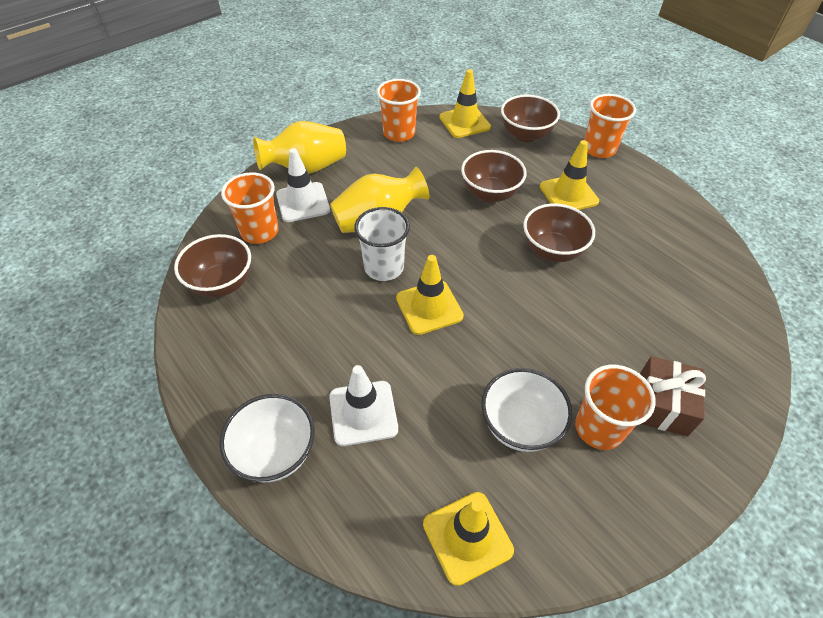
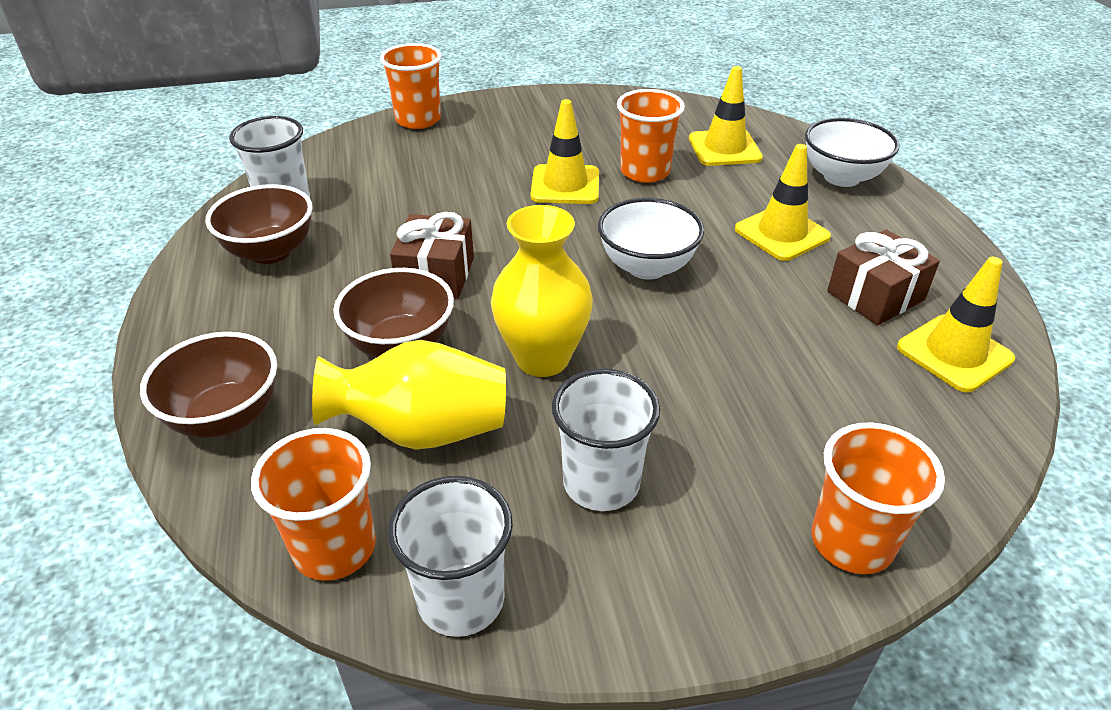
brown bowl: [174,234,251,298] [461,150,526,203] [501,95,560,142] [523,203,595,262] = 4 -> [140,332,277,438] [205,184,313,264] [334,268,454,358] = 3
brown gift: [640,356,706,436] = 1 -> [390,212,474,299] [827,229,940,325] = 2
white cup: [354,207,410,281] = 1 -> [229,116,310,198] [388,476,513,637] [552,369,660,511] = 3
white traffic cone: [276,148,330,222] [329,365,398,446] = 2 -> none = 0

